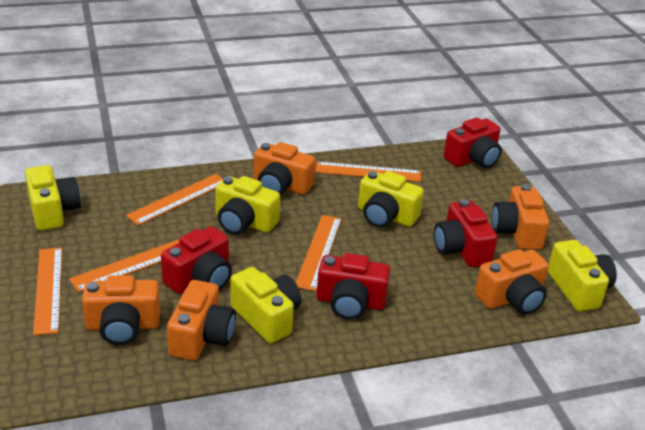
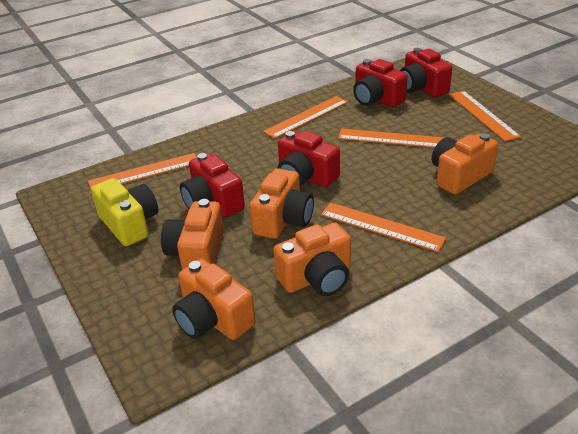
yellow camera: [25,165,81,230] [215,176,280,235] [230,267,301,343] [358,171,424,228] [547,240,617,311] = 5 -> [91,178,158,246] = 1

